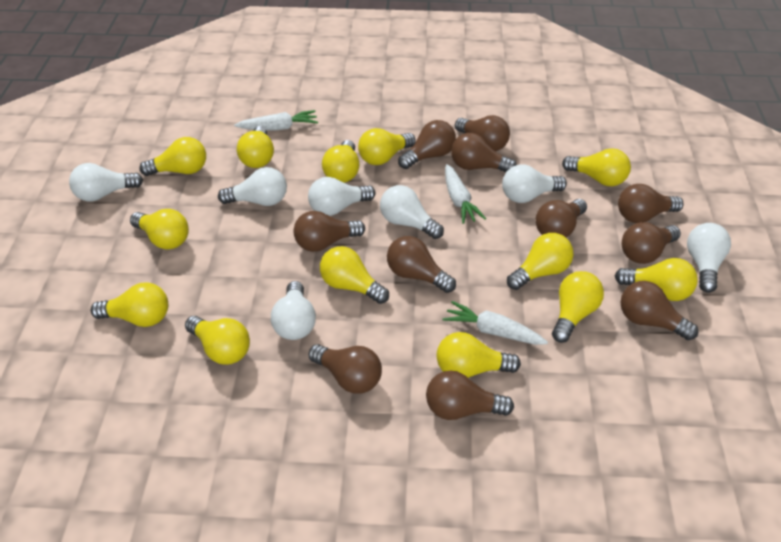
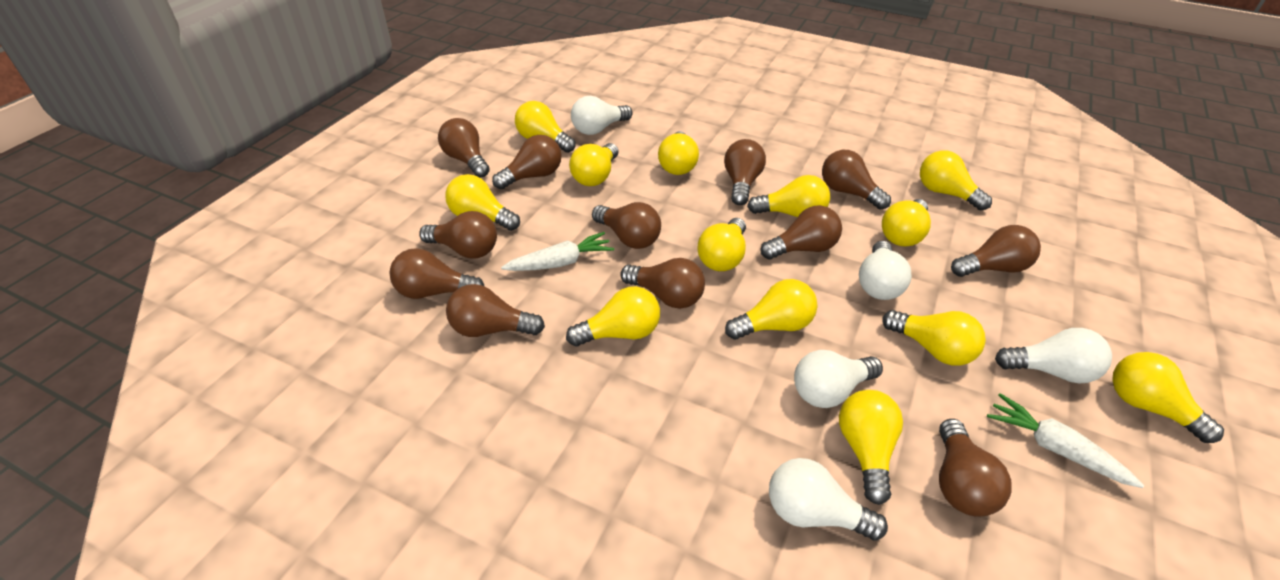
brown light bulb: [294,211,365,252] [308,344,382,394] [387,236,456,293] [398,120,456,169] [426,370,514,420] [451,133,517,172] [455,115,510,151] [536,199,587,237] [618,184,684,223] [620,281,698,340] [621,222,681,264] = 11 -> [390,248,484,299] [419,211,497,259] [438,118,490,178] [446,284,545,337] [492,135,561,189] [592,202,661,249] [620,258,705,309] [724,139,766,205] [760,205,842,260] [822,150,891,210] [939,419,1012,517] [951,225,1041,277] = 12
white carrot: [234,110,318,131] [443,301,548,345] [445,164,486,224] = 3 -> [501,232,614,271] [987,393,1144,488] = 2
white light bulb: [69,163,143,201] [218,167,287,206] [271,281,316,340] [308,177,376,216] [380,185,444,239] [502,164,567,203] [687,223,731,293] = 7 -> [571,96,632,135] [769,458,888,541] [794,350,883,408] [859,241,912,300] [995,328,1112,384] = 5

